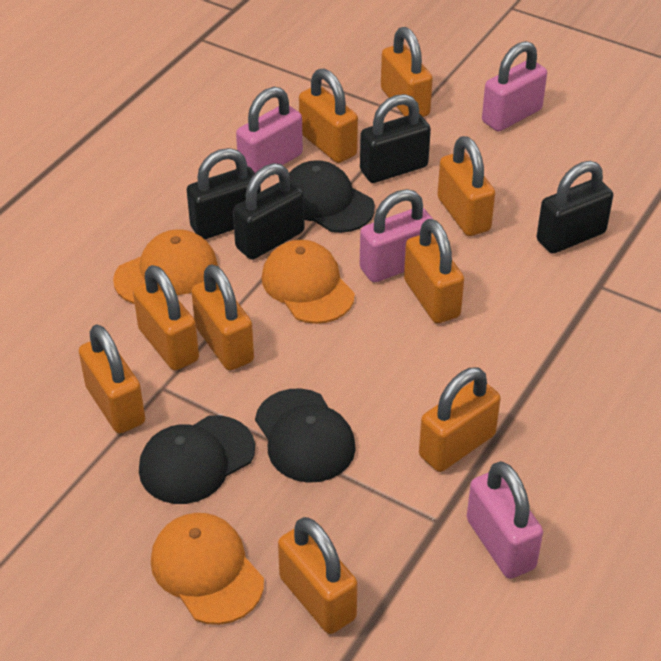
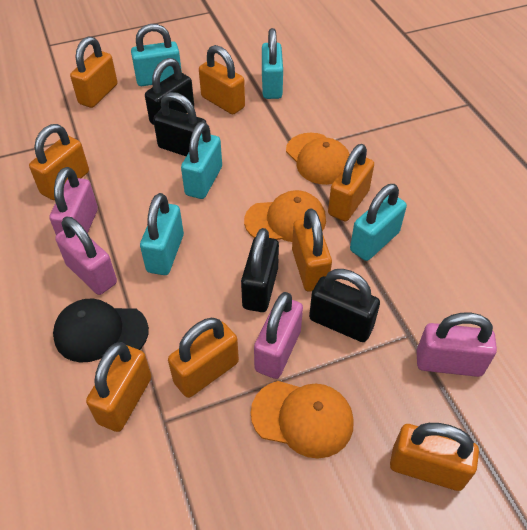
black cap: [139,415,255,504] [255,388,356,483] [289,160,375,233] = 3 -> [53,299,149,363] = 1
orange padlock: [79,324,145,434] [133,265,199,371] [191,264,254,371] [278,517,358,634] [299,68,358,163] [381,27,433,117] [404,219,464,323] [419,367,501,472] [437,136,495,236] = 9 -> [29,124,89,200] [70,36,117,108] [86,342,151,432] [168,318,239,398] [199,45,245,114] [292,208,332,292] [328,144,374,221] [390,423,479,491] = 8
turquoise padlock: none = 0 -> [131,24,182,86] [140,193,184,275] [181,122,222,199] [262,28,283,99] [350,184,407,261] = 5

